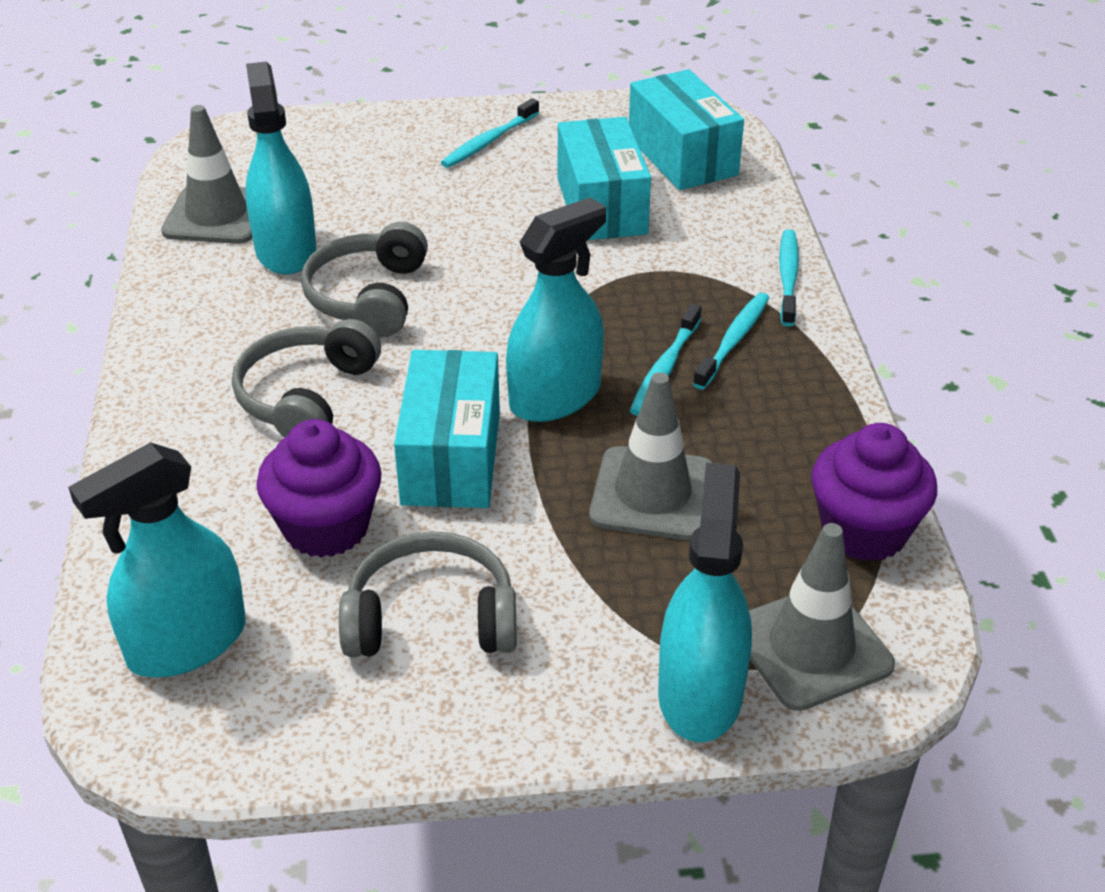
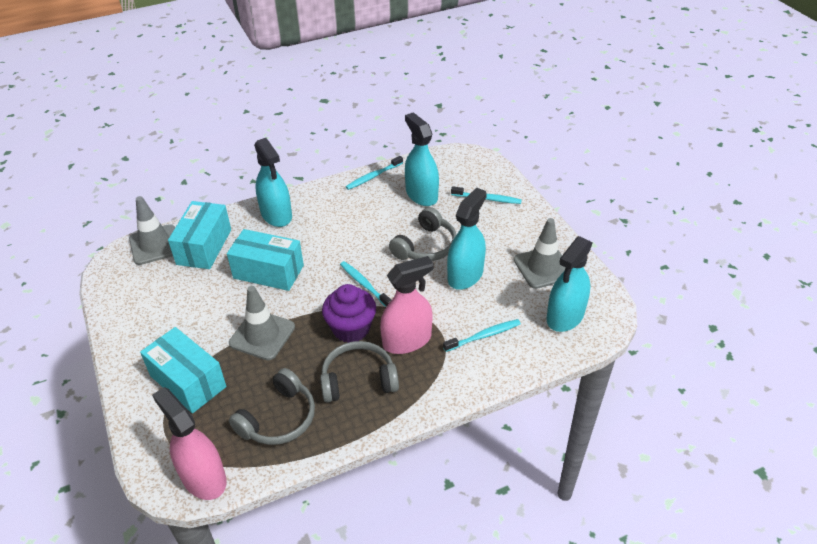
pink spray bottle: none = 0 -> [152,387,227,500] [380,256,433,354] = 2
purple cupcake: [256,419,382,558] [811,423,937,562] = 2 -> [322,284,376,343] = 1

